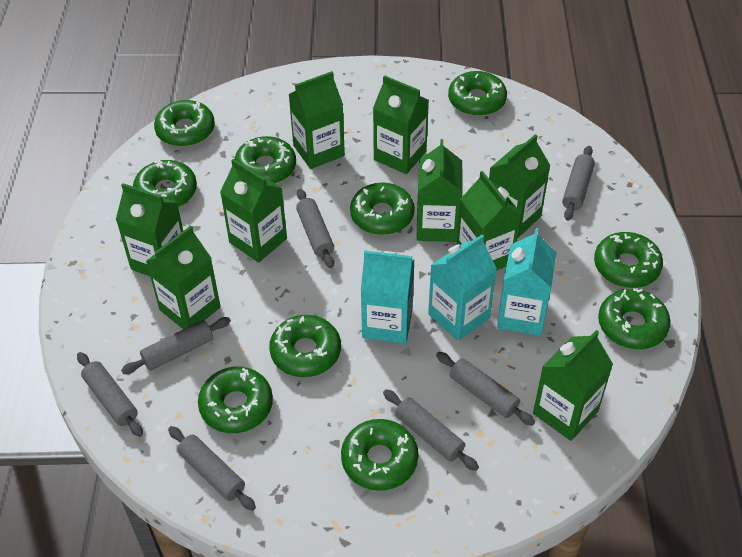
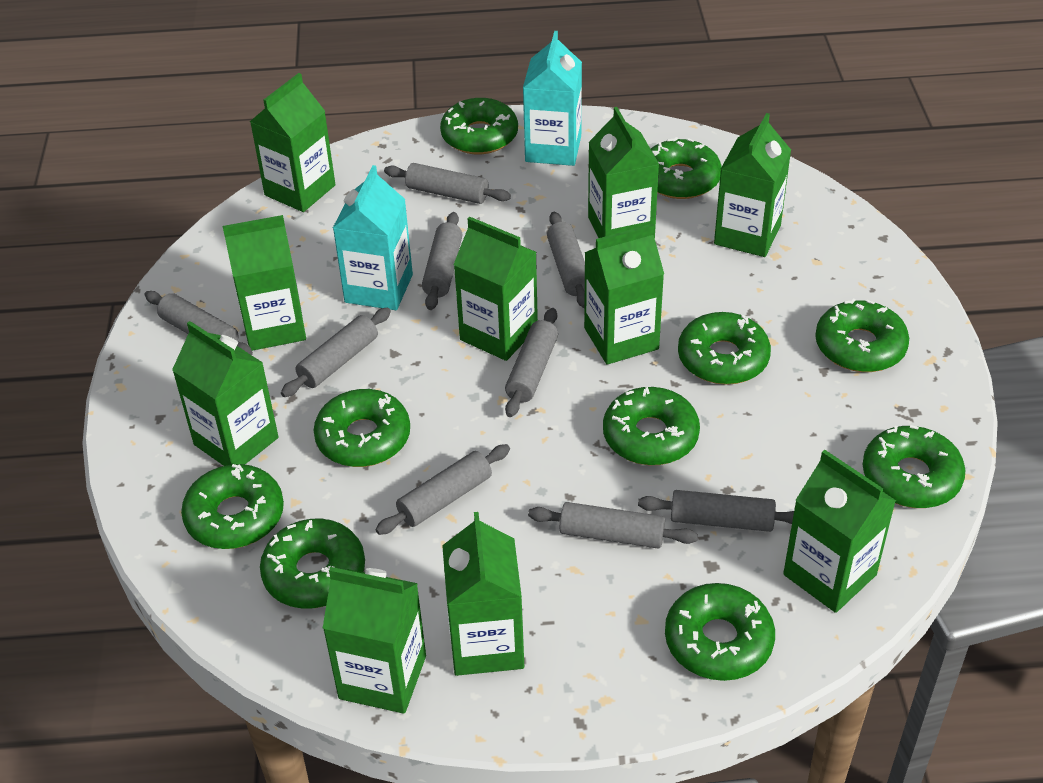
green carton: [116,183,183,276] [146,226,221,329] [220,159,287,262] [289,71,345,169] [373,75,429,174] [416,139,463,242] [457,171,521,271] [489,134,551,239] [533,330,613,441] = 9 -> [172,321,279,466] [223,215,306,351] [250,73,336,212] [323,567,426,714] [442,512,524,676] [453,217,538,361] [584,224,664,365] [588,107,659,238] [714,113,791,257] [783,450,896,613] = 10
grey rolling pin: [77,352,143,437] [121,317,231,374] [168,426,256,511] [296,189,334,268] [383,389,479,471] [436,352,535,426] [562,146,595,221] = 7 -> [144,291,253,355] [281,307,391,397] [375,444,510,535] [384,163,511,204] [422,212,463,310] [505,308,558,417] [528,502,698,549] [547,212,585,308] [638,490,794,532] = 9
turquoise carton: [361,250,415,344] [428,235,497,341] [497,228,557,336] = 3 -> [333,165,413,310] [523,31,582,166] = 2

